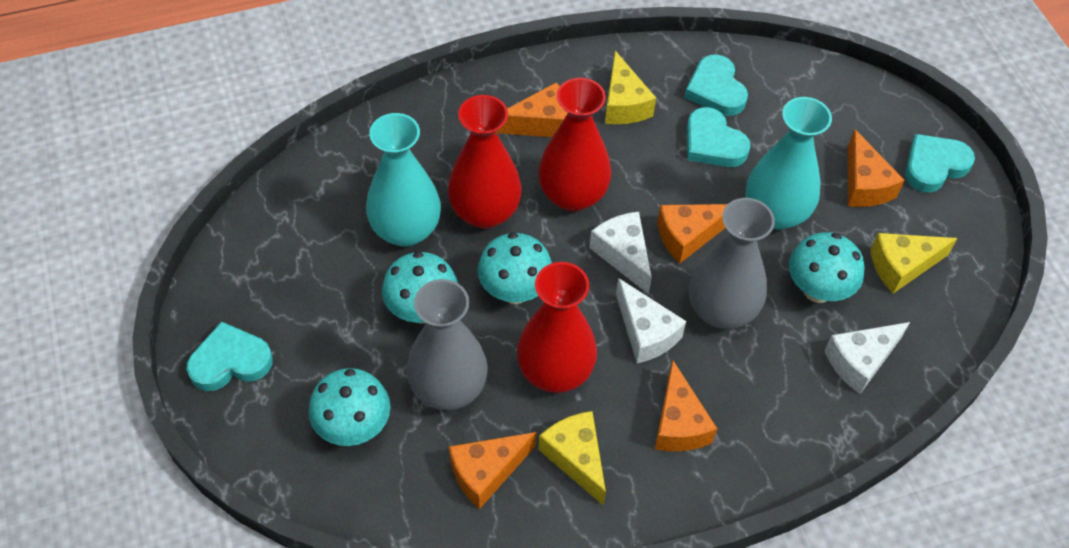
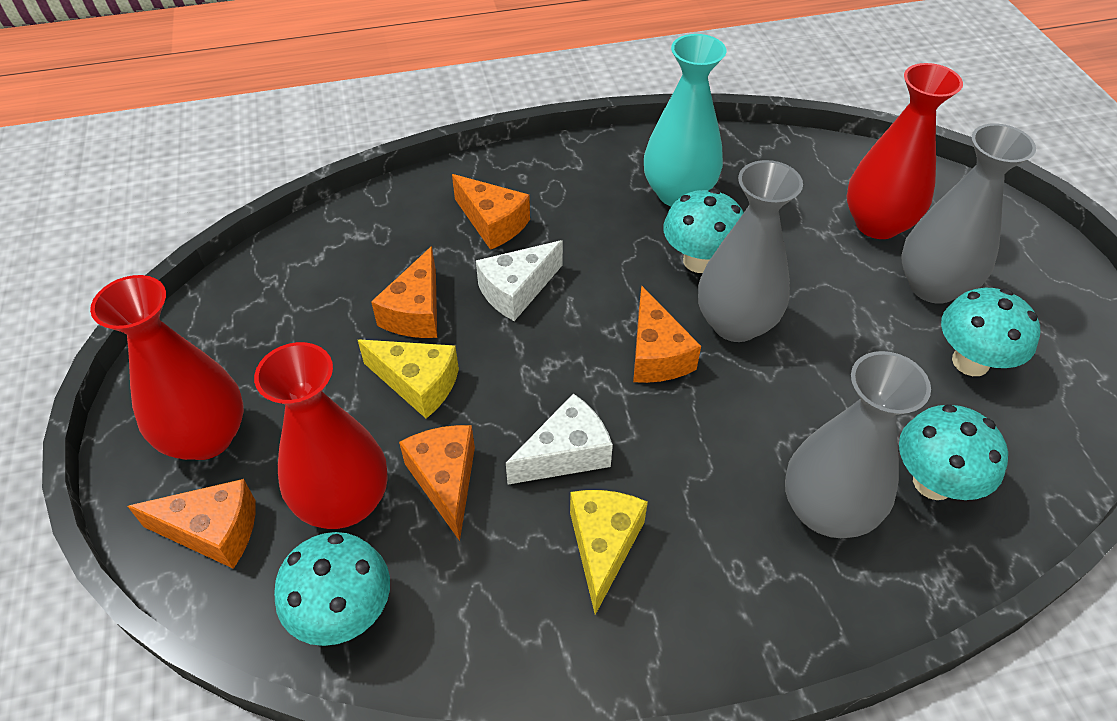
grey vase: [406,279,488,410] [689,198,775,329] = 2 -> [698,160,803,342] [785,351,931,538] [901,123,1036,304] = 3
turquoise heart: [186,321,273,391] [685,54,748,116] [687,107,751,167] [905,134,975,193] = 4 -> none = 0
turquoise vase: [366,113,441,247] [745,97,832,230] = 2 -> [644,34,726,206] = 1
white cheese: [589,212,652,294] [616,278,686,363] [825,322,910,394] = 3 -> [476,240,563,321] [506,393,613,484] = 2
yellow cheese: [538,411,606,506] [605,51,656,124] [870,233,958,293] = 3 -> [358,339,459,419] [570,490,648,615] = 2

